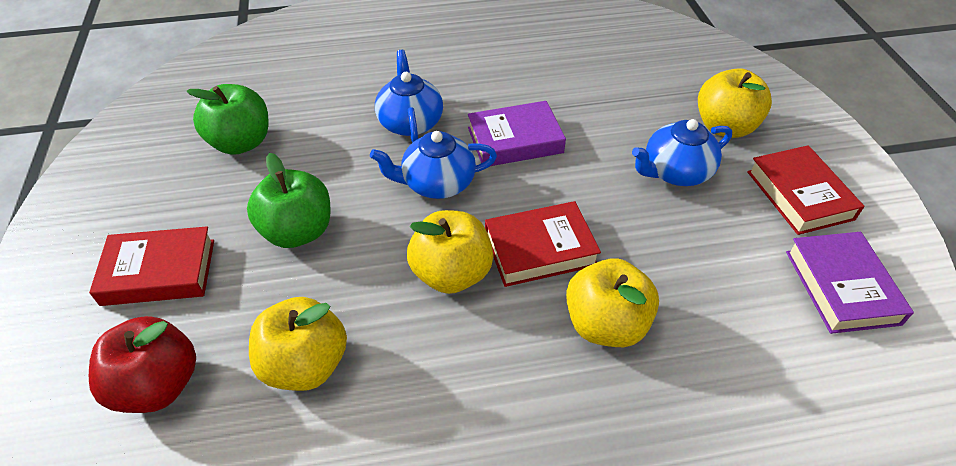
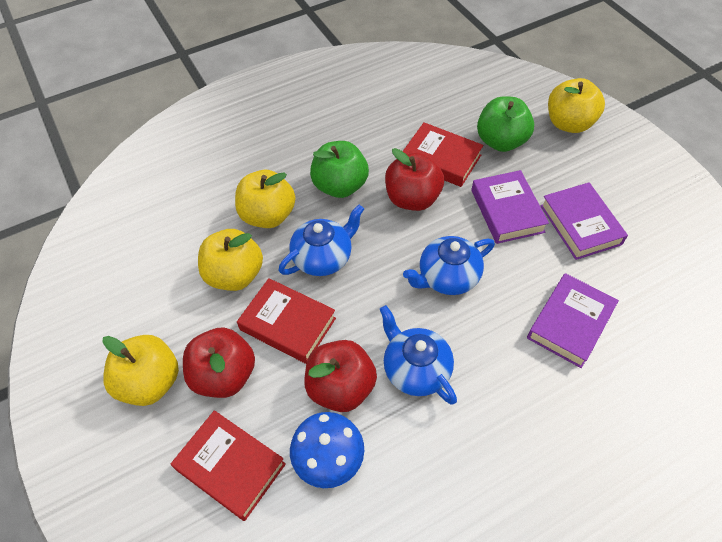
blue mushroom: none = 0 -> [290,412,364,488] = 1
purple book: [468,101,566,166] [786,232,914,334] = 2 -> [471,170,549,244] [527,273,619,368] [540,183,628,260] = 3
red apple: [89,316,196,413] = 1 -> [183,327,255,398] [304,340,377,412] [385,148,444,211] = 3

